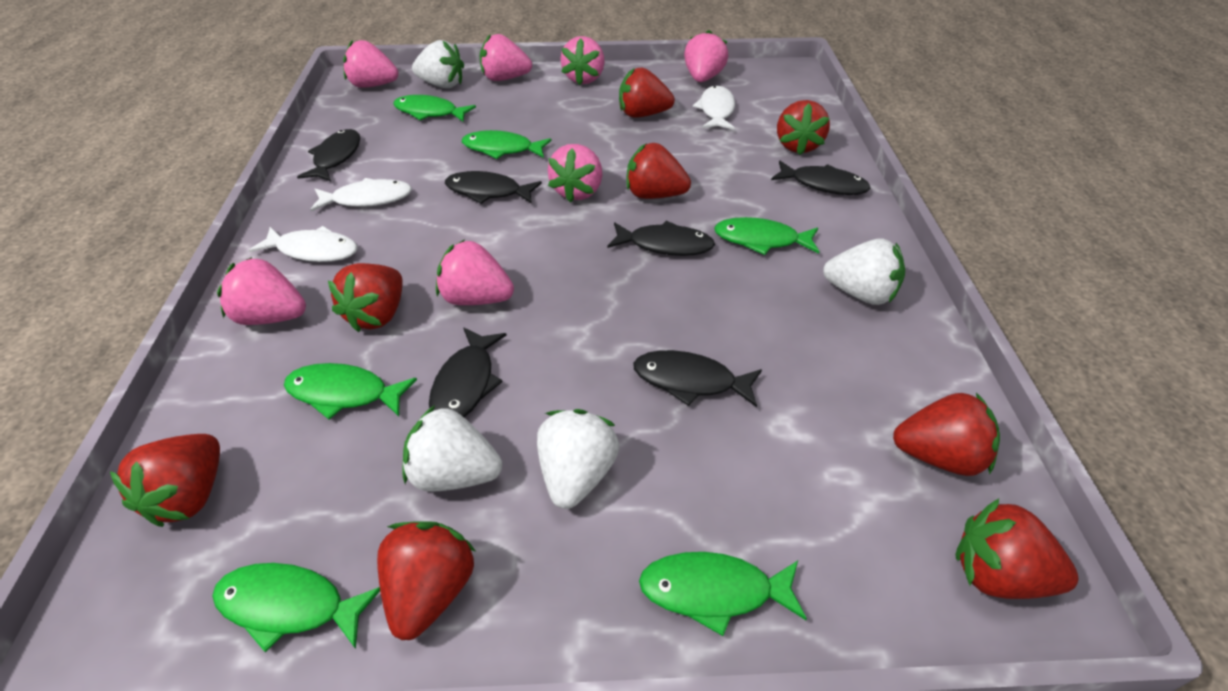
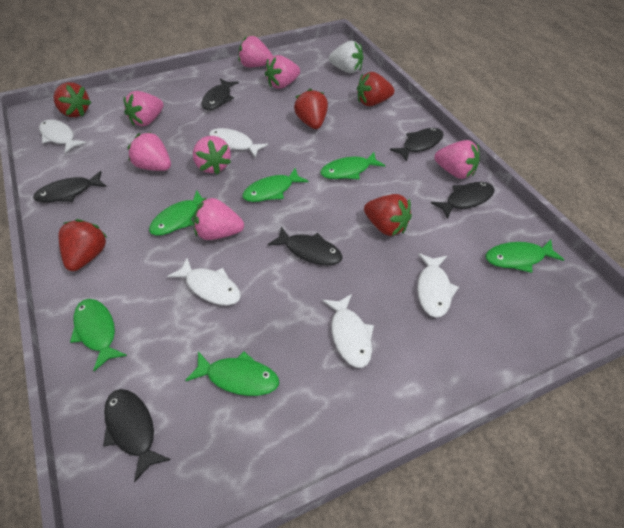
red strawberry: [110,434,220,527] [328,263,403,332] [377,521,475,640] [619,68,675,118] [627,143,691,199] [777,100,830,155] [893,393,1000,476] [955,499,1078,599] = 8 -> [54,82,92,117] [58,219,108,271] [294,88,328,129] [357,72,394,106] [364,194,412,236] = 5
white fish: [249,226,358,262] [310,178,412,211] [693,86,735,129] = 3 -> [39,119,86,153] [167,258,241,305] [209,128,268,158] [322,294,374,368] [417,253,459,318] = 5
white strawberry: [402,405,502,492] [412,40,464,88] [537,409,619,509] [823,239,905,305] = 4 -> [329,41,364,73] = 1

